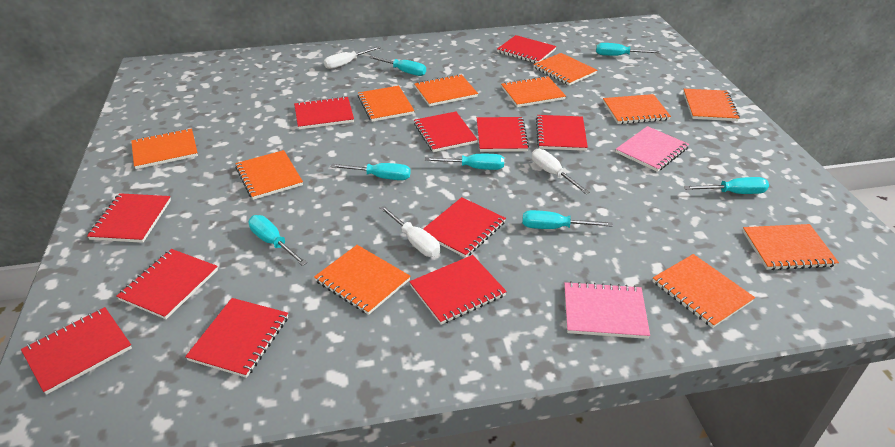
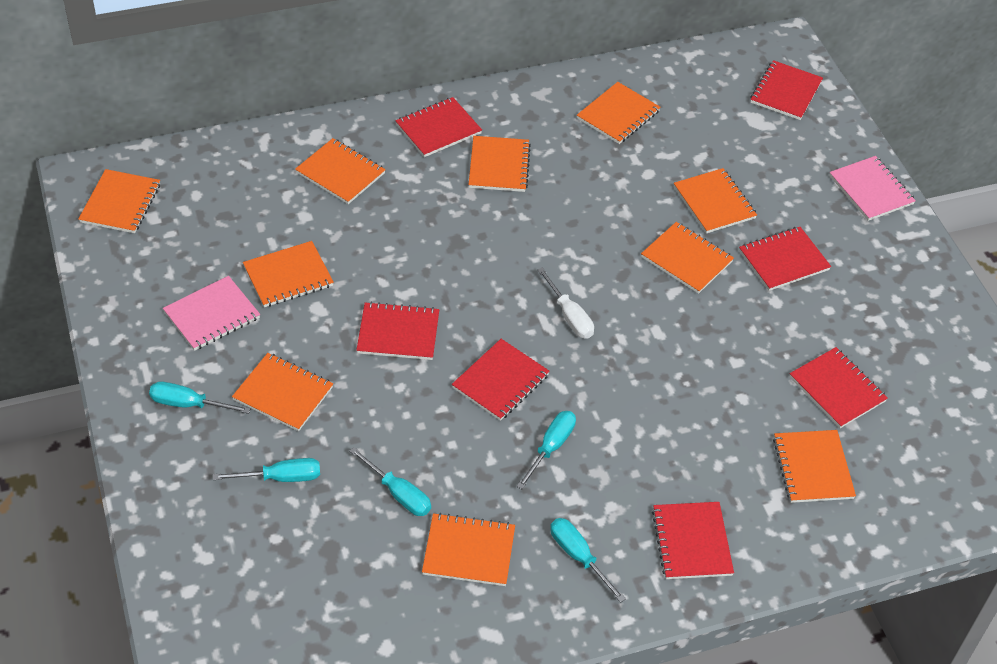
orange notebook: [131,128,198,169] [235,150,303,200] [314,245,411,315] [358,86,415,122] [414,74,478,106] [501,76,566,107] [533,53,597,85] [603,94,671,124] [652,254,755,328] [683,89,740,121] [743,224,839,270] = 11 -> [78,169,160,233] [232,353,333,431] [243,241,334,307] [295,138,386,204] [422,513,515,586] [469,136,531,192] [577,82,660,144] [641,222,734,294] [674,168,757,233] [773,430,856,503] = 10
red notebook: [21,307,132,395] [87,193,171,243] [116,249,218,319] [185,298,288,378] [294,96,354,129] [409,255,507,325] [414,112,477,152] [423,197,506,258] [477,117,529,152] [497,35,557,63] [536,115,588,151] = 11 -> [356,302,439,360] [395,97,482,157] [452,339,550,421] [652,502,734,579] [739,227,831,291] [750,60,823,120] [789,347,888,428] = 7
turquoise screwdriver: [248,215,307,266] [330,163,411,180] [369,56,426,76] [425,154,504,170] [522,210,613,229] [596,43,660,56] [684,177,769,194] = 7 -> [149,381,251,414] [213,458,320,482] [349,447,431,516] [517,411,576,489] [550,518,626,603] = 5
white screwdriver: [324,46,380,69] [380,206,440,257] [532,149,590,194] = 3 -> [537,267,594,339] = 1

